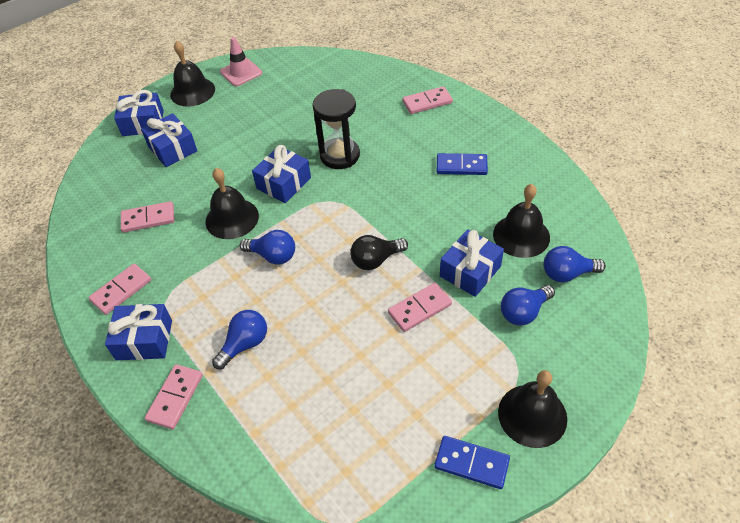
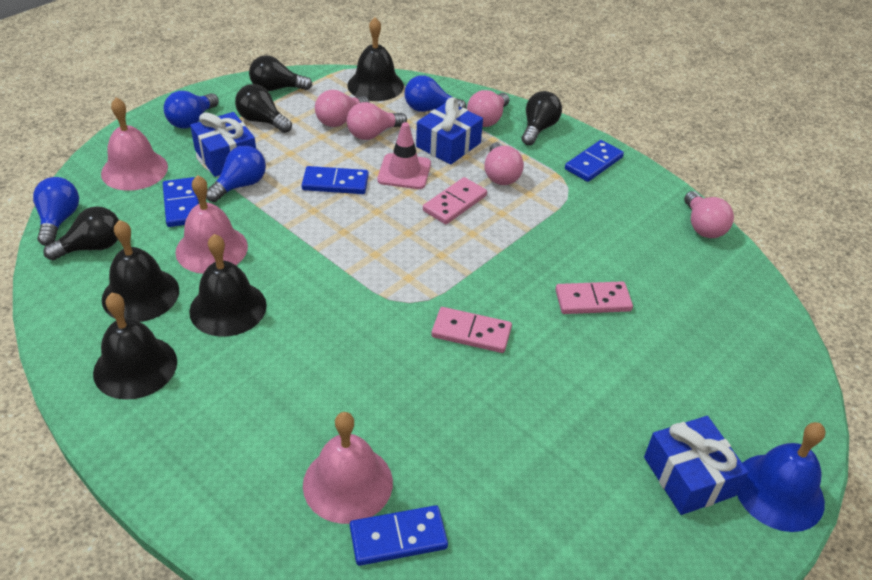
black hourglass: [313,89,360,169] = 1 -> none = 0
black light bulb: [350,235,408,270] = 1 -> [43,206,119,261] [235,84,292,133] [249,55,312,91] [522,91,562,145] = 4
blue bell: none = 0 -> [737,422,825,532] = 1
blue domino: [434,436,510,489] [437,153,488,175] = 2 -> [163,177,199,227] [302,166,369,194] [350,505,448,566] [565,140,624,182] = 4
blue gift: [105,304,172,360] [114,90,164,136] [141,113,197,167] [252,145,311,203] [440,229,504,297] = 5 -> [190,112,256,177] [416,97,483,165] [644,416,748,515] = 3
pink bell: none = 0 -> [101,97,168,191] [175,175,248,274] [303,412,393,524] = 3
pink domino: [89,264,151,315] [121,201,175,233] [145,364,203,429] [388,283,452,332] [402,86,453,114] = 5 -> [423,177,487,224] [431,307,512,353] [555,281,633,314] = 3
pink light bulb: none = 0 -> [315,90,370,127] [347,102,407,140] [467,90,509,127] [484,142,524,185] [684,191,734,238] = 5

